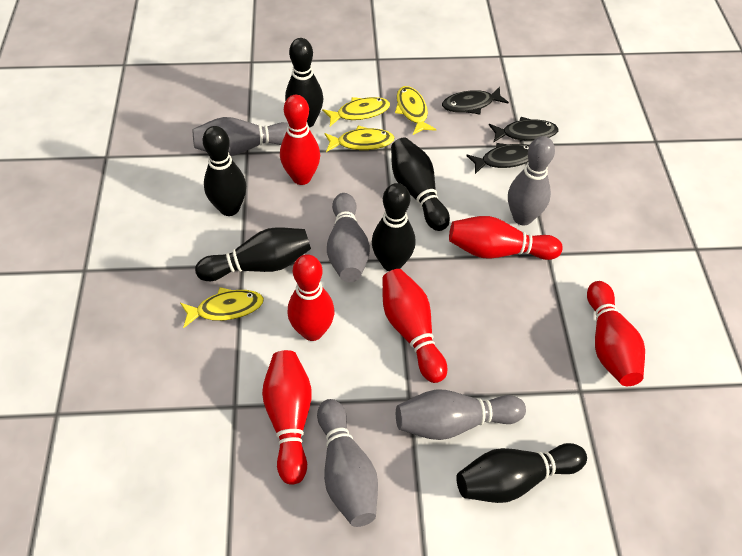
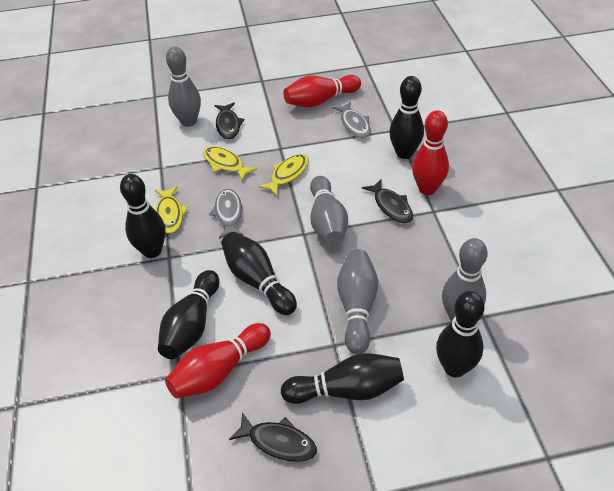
grey bowling pin: [193,117,288,156] [317,399,378,527] [327,193,370,282] [396,389,526,440] [508,136,555,225] = 5 -> [166,47,201,127] [310,176,348,246] [337,249,378,354] [442,238,488,322] = 4
grey fish: none = 0 -> [209,189,244,239] [332,102,371,138] = 2
red bowling pin: [262,350,312,485] [280,95,320,185] [288,254,334,341] [382,269,447,383] [449,216,563,260] [587,281,645,386] = 6 -> [165,323,271,398] [283,75,361,107] [412,110,449,195] = 3
yellow fish: [180,287,264,328] [322,97,390,126] [324,125,395,152] [395,86,437,135] = 4 -> [155,186,188,233] [203,146,257,181] [258,154,309,196] = 3

